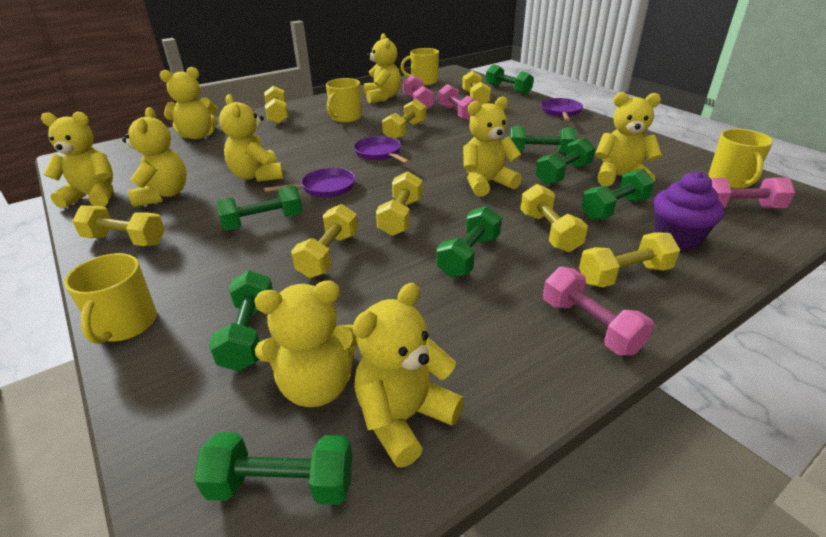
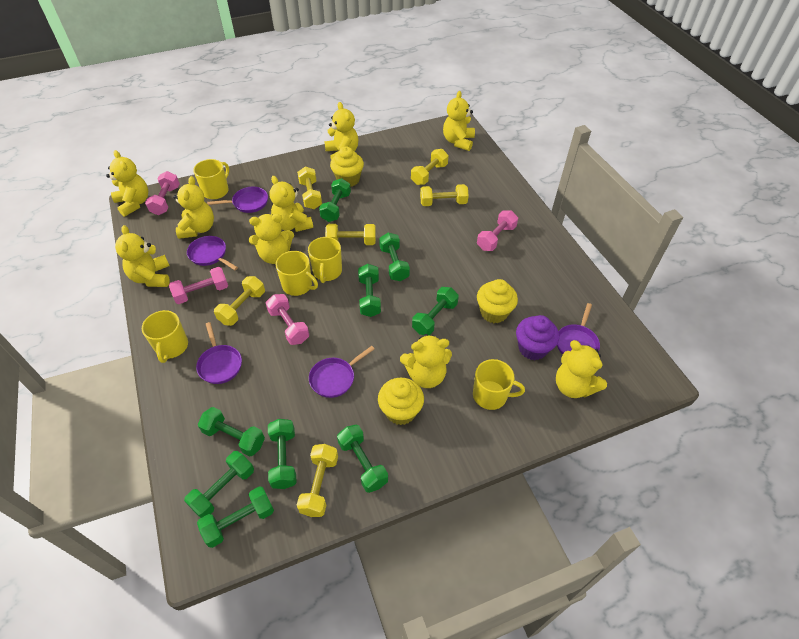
green dumbbell: [194,432,352,505] [209,270,273,371] [216,185,302,231] [437,206,502,278] [486,64,534,95] [510,126,577,154] [535,138,596,185] [581,169,655,220] = 8 -> [184,451,254,518] [197,486,274,548] [198,407,265,456] [268,419,297,489] [319,178,351,222] [337,425,388,493] [358,264,381,317] [379,232,410,281] [412,287,459,336] = 9
purple pan: [264,168,355,198] [354,136,410,164] [541,98,583,121] = 3 -> [187,236,238,270] [196,322,242,384] [207,187,268,213] [309,346,375,398] [557,303,600,355] = 5
yellow cupcake: none = 0 -> [330,146,364,187] [378,378,424,425] [477,279,518,323] = 3
yellow dumbbell: [72,205,165,246] [264,86,288,124] [291,204,358,278] [376,171,423,236] [382,99,426,139] [462,71,491,105] [520,184,588,252] [579,233,680,287] = 8 -> [214,276,265,326] [297,167,322,209] [297,444,338,517] [325,224,376,245] [411,149,448,185] [420,184,469,206] = 6
yellow mug: [64,253,157,344] [326,78,362,123] [401,48,439,85] [708,129,773,189] = 4 -> [142,310,188,363] [193,159,229,199] [276,251,318,296] [308,237,342,283] [473,359,525,410] = 5

